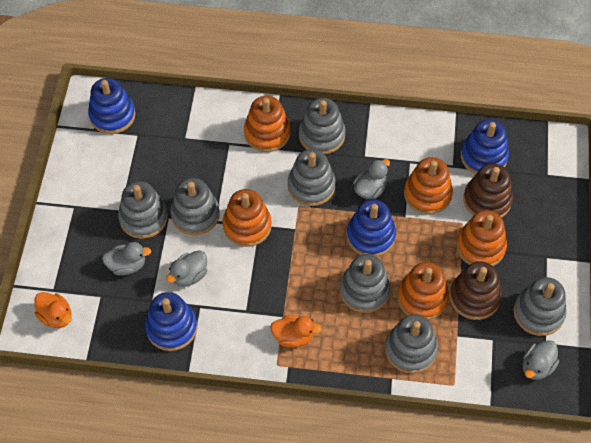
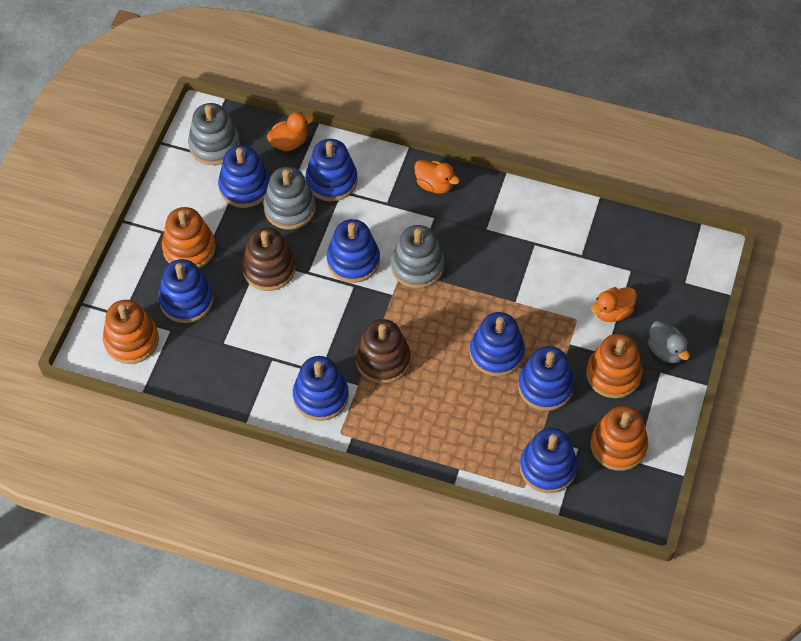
blue stacking toy: [88,78,136,134] [145,292,197,351] [347,199,396,257] [461,119,509,174] = 4 -> [158,259,214,323] [218,145,270,208] [293,356,349,421] [306,139,357,201] [327,219,380,283] [470,312,525,377] [518,346,574,411] [520,428,578,493] = 8
grey duck: [102,242,151,276] [166,250,207,287] [353,159,390,199] [523,340,559,380] = 4 -> [648,321,690,363] = 1
grey stacking toy: [118,181,168,239] [171,178,220,235] [288,149,336,206] [299,98,346,154] [340,254,391,313] [385,314,438,374] [514,277,567,336] = 7 -> [188,103,240,165] [263,167,316,230] [391,225,444,289] = 3
orange duck: [34,292,72,328] [270,315,322,348] = 2 -> [267,112,314,151] [414,160,460,194] [591,287,637,322] = 3
orange stacking toy: [223,189,272,247] [244,96,291,152] [397,262,449,320] [404,157,453,215] [456,210,507,266] = 5 -> [103,300,159,364] [162,207,216,268] [586,334,643,398] [590,405,648,471] = 4

